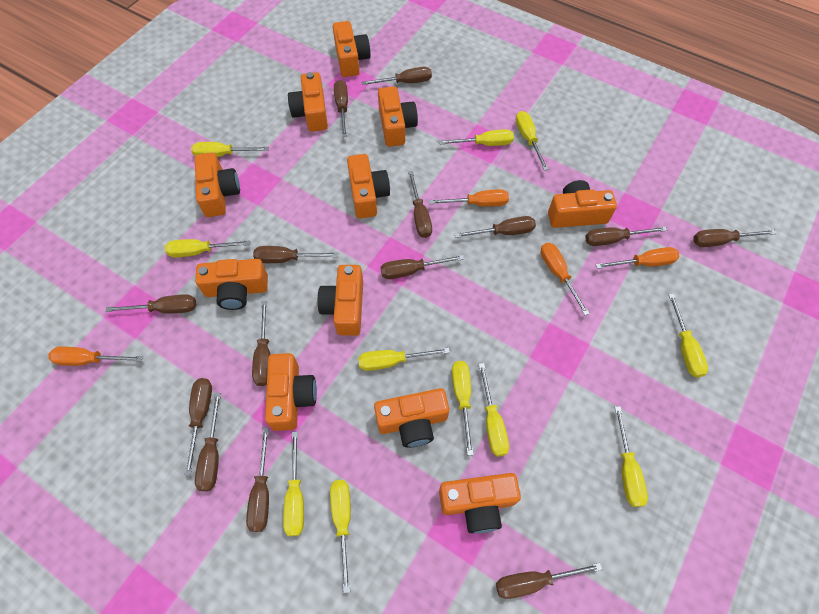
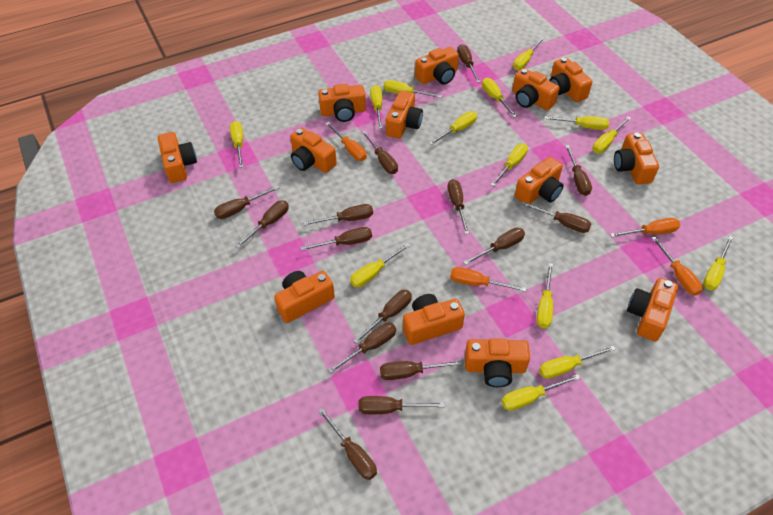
brown screwdriver: [106,294,196,313] [185,378,212,476] [195,393,221,491] [246,428,269,532] [252,301,271,386] [253,246,338,263] [334,80,348,137] [362,67,432,85] [380,255,464,279] [408,171,432,238] [455,216,536,238] [496,563,602,599] [585,226,667,246] [693,229,776,247] = 14 -> [214,185,279,219] [235,200,289,248] [300,227,372,251] [303,204,373,226] [318,408,377,480] [328,323,396,374] [353,290,412,344] [358,396,445,414] [362,131,398,174] [380,360,463,380] [448,179,469,234] [457,44,480,83] [463,228,525,265] [522,202,591,233] [565,145,592,196] = 15
orange camera: [195,152,240,217] [195,259,268,310] [265,353,317,431] [288,72,328,132] [317,265,363,336] [333,21,371,77] [347,154,390,219] [374,388,449,448] [378,86,418,147] [439,473,521,533] [548,180,617,228] = 11 -> [158,132,197,183] [274,271,335,323] [290,127,337,173] [318,84,366,122] [386,91,423,139] [403,294,465,345] [415,47,459,84] [465,338,530,387] [512,68,560,110] [515,157,563,204] [549,57,592,102] [614,133,659,184] [627,278,678,341] = 13
yellow screwdriver: [165,239,250,257] [191,142,269,157] [283,431,304,536] [330,480,351,593] [358,348,450,371] [439,129,514,146] [452,361,474,455] [479,363,509,457] [515,111,548,171] [615,406,648,507] [668,294,708,377] = 11 -> [230,121,243,168] [350,243,411,287] [370,85,383,129] [384,80,442,98] [429,111,477,145] [482,78,517,117] [490,144,528,187] [501,374,580,411] [513,37,544,70] [536,263,553,328] [539,346,616,379] [545,116,609,130] [593,116,631,153] [703,236,733,290] = 14

